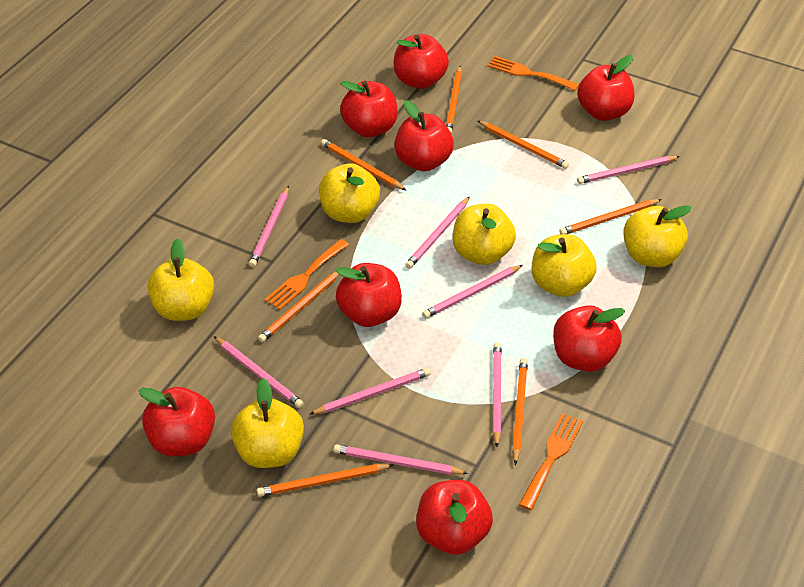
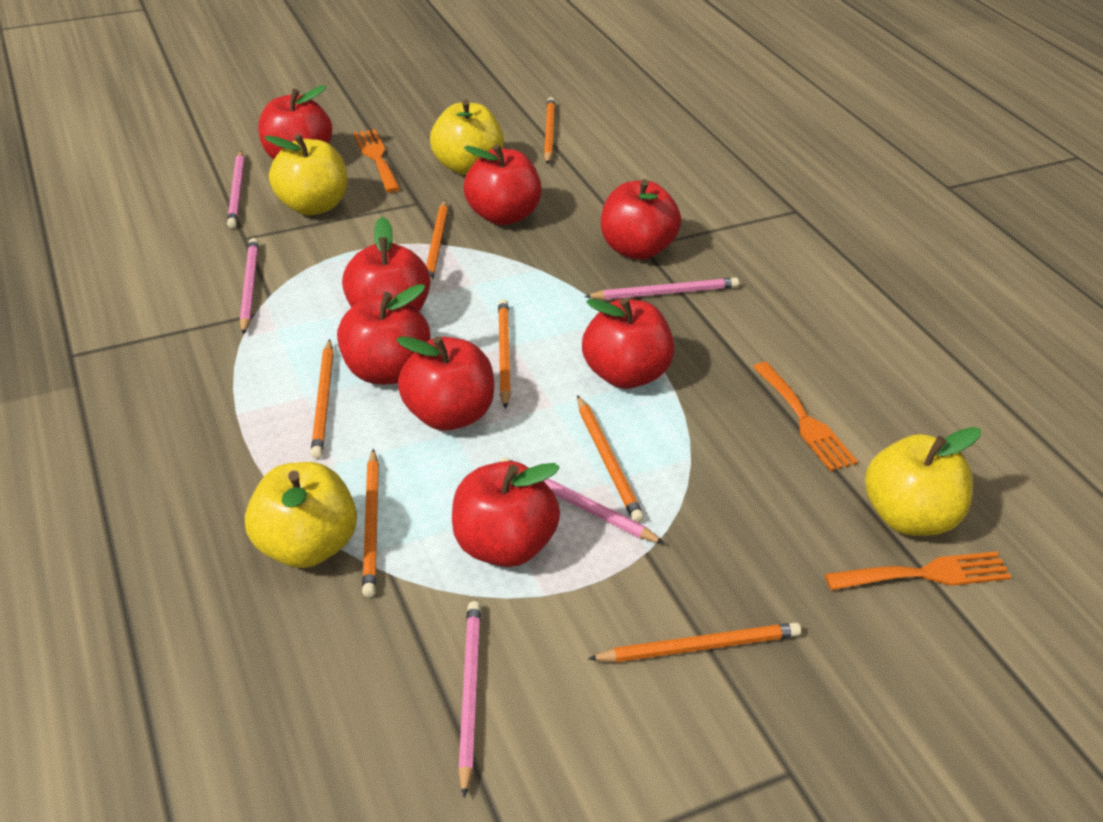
pink pencil: [214,336,304,408] [249,186,289,267] [309,368,431,415] [333,444,468,475] [405,197,470,269] [422,265,523,318] [493,342,502,447] [577,156,680,184] = 8 -> [227,151,245,228] [240,238,259,335] [458,601,481,798] [499,457,665,544] [584,277,739,300] = 5
yellow apple: [148,238,214,321] [231,378,304,468] [319,163,380,223] [453,204,516,265] [532,234,597,297] [623,205,692,267] = 6 -> [245,462,357,568] [264,134,347,215] [430,99,504,175] [865,427,981,536] = 4

